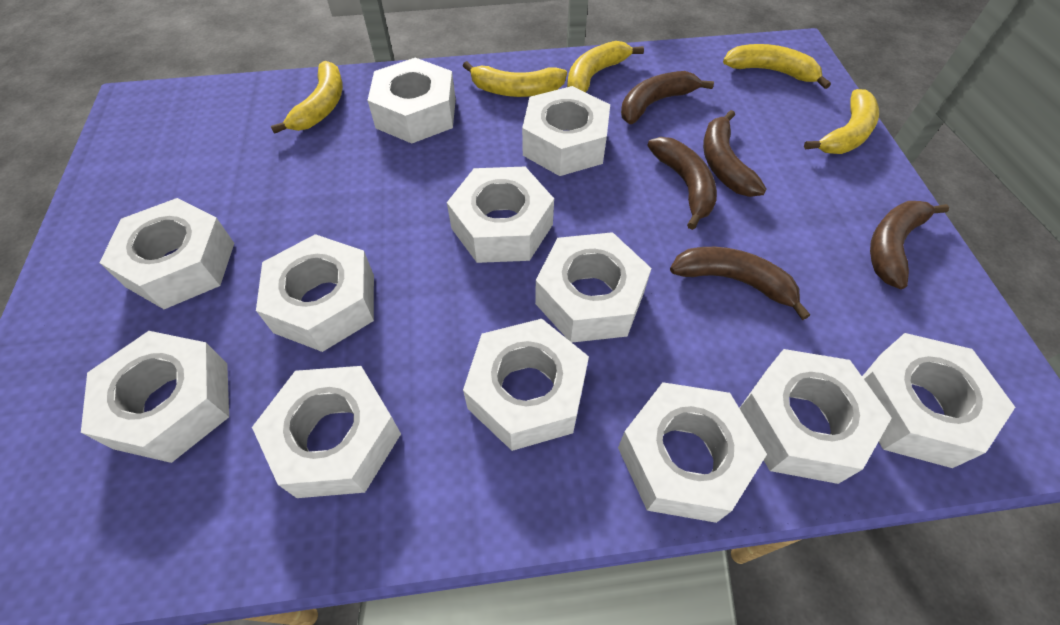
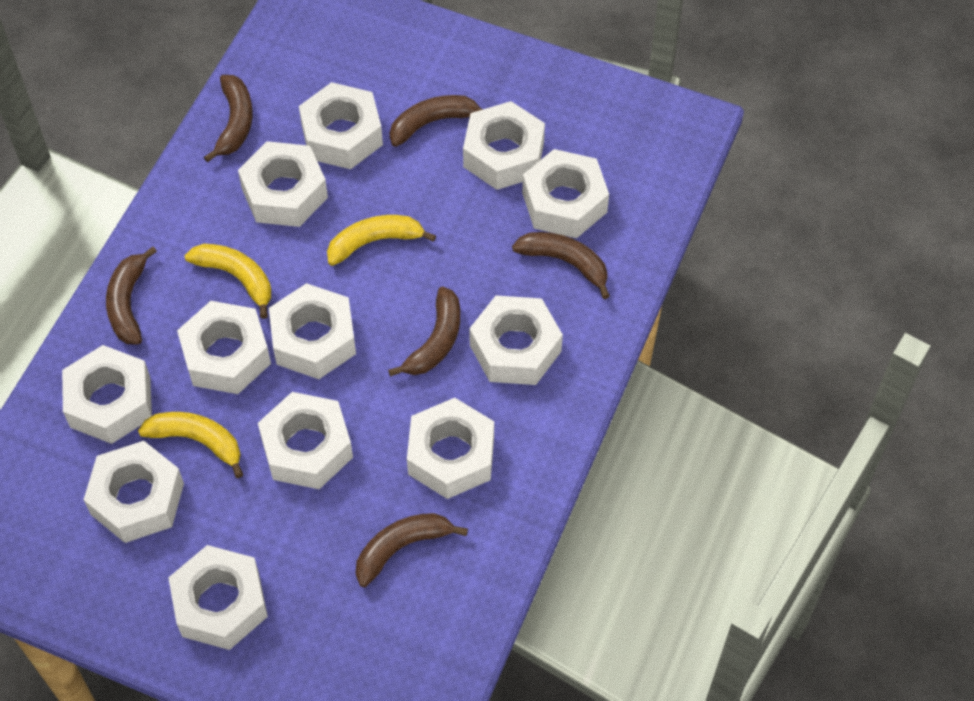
brown banana: [621,71,714,124] [647,137,717,230] [670,247,810,320] [703,110,766,197] [870,201,949,289] = 5 -> [106,246,157,345] [204,75,253,162] [356,513,468,587] [388,286,460,376] [390,95,483,147] [512,232,610,299] = 6
yellow banana: [271,61,343,134] [463,61,567,97] [567,41,644,92] [723,44,831,89] [804,89,879,154] = 5 -> [138,412,243,478] [185,244,271,319] [327,215,436,266] = 3

